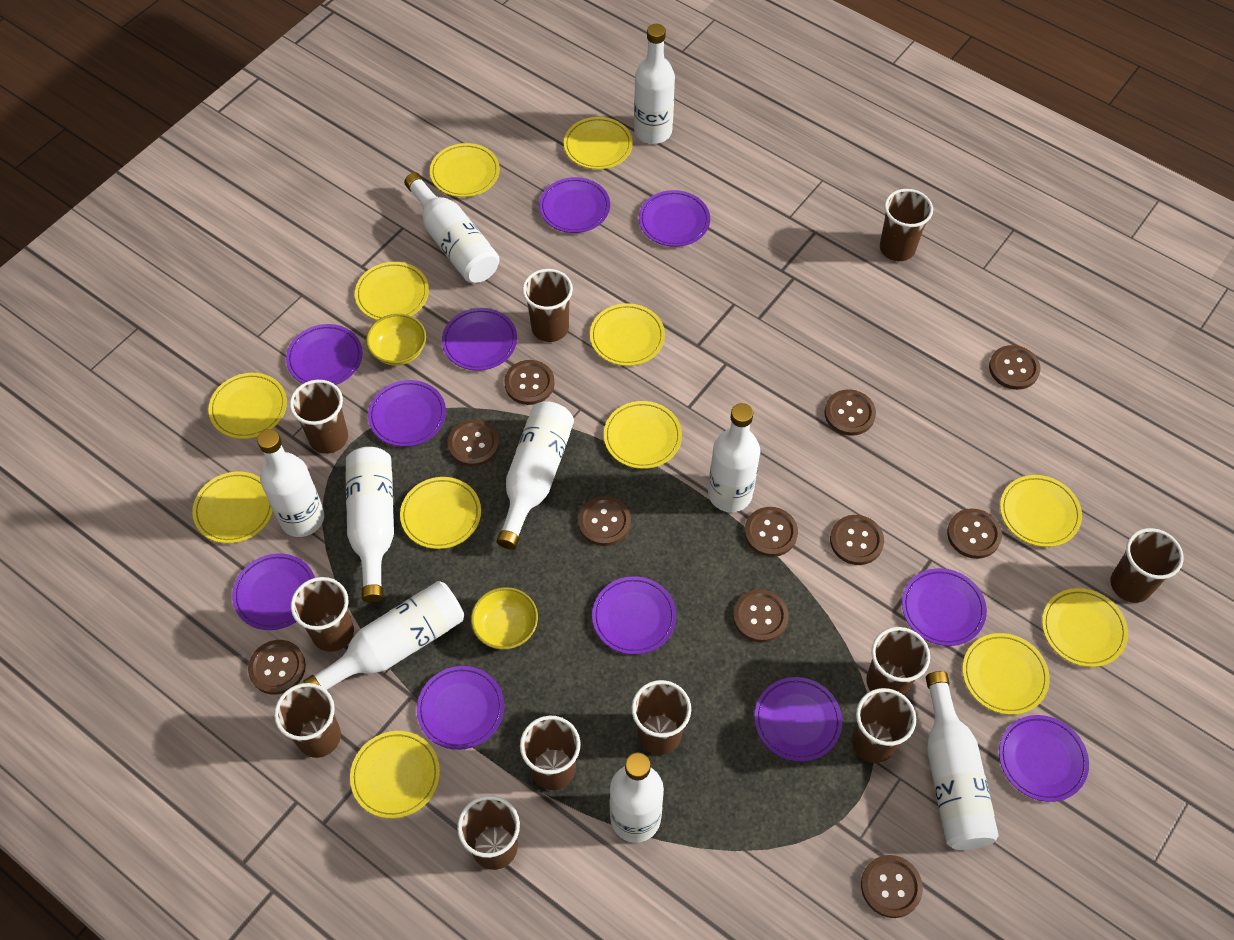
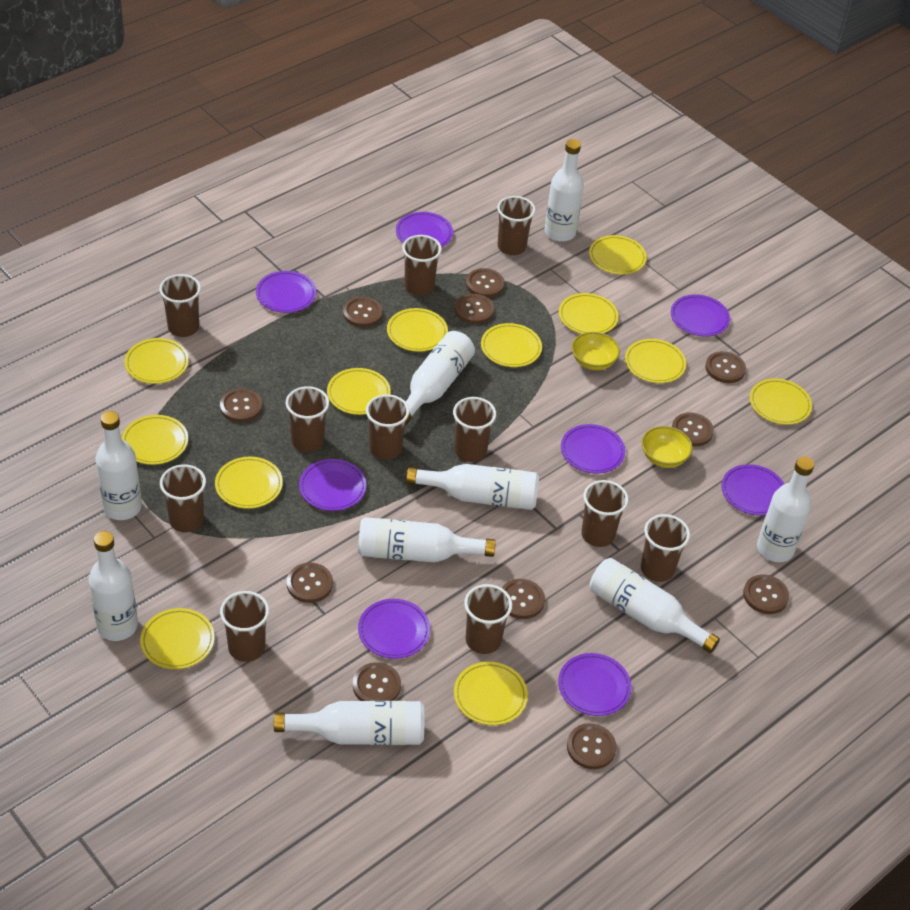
purple plate: [232,553,315,630] [286,324,363,385] [368,380,446,447] [417,666,504,750] [442,308,517,371] [539,177,610,233] [592,576,676,655] [639,190,710,247] [754,677,842,762] [902,568,987,646] [999,715,1089,802] = 11 -> [256,271,317,313] [299,459,366,511] [358,599,430,659] [396,212,453,247] [558,653,632,716] [561,424,625,473] [671,294,730,337] [722,464,784,515] = 8

